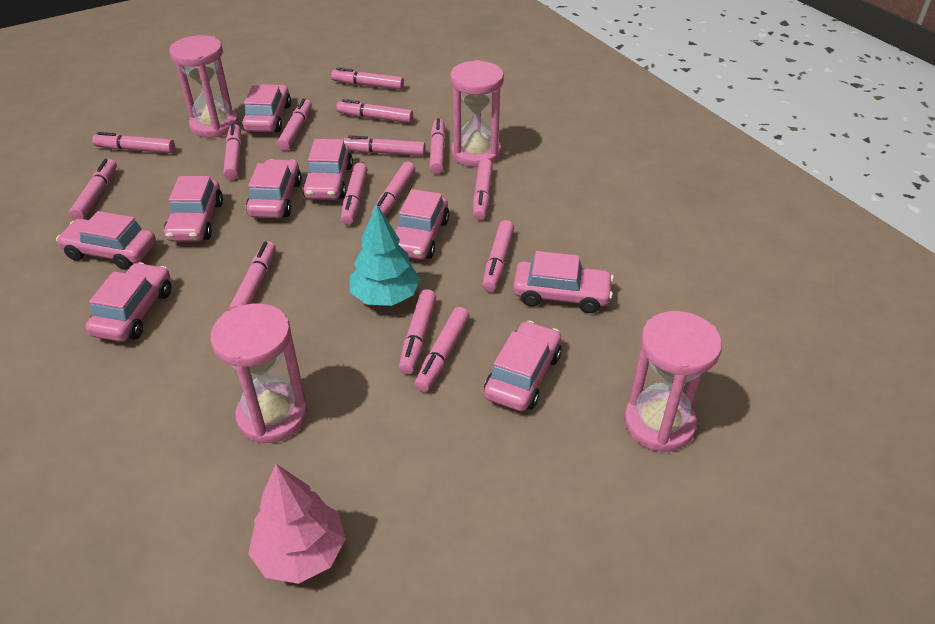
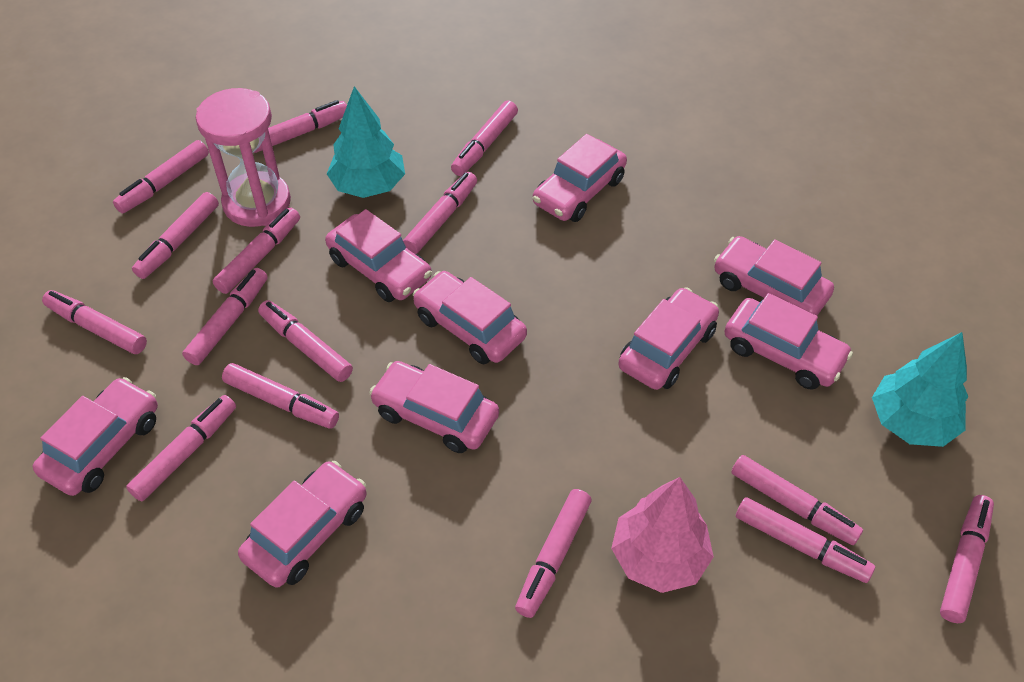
pink hourglass: [169,35,239,138] [210,303,308,444] [450,60,504,167] [624,311,722,452] = 4 -> [196,88,291,227] = 1
turquoise tree: [350,204,420,306] = 1 -> [327,86,405,198] [872,332,968,447] = 2

